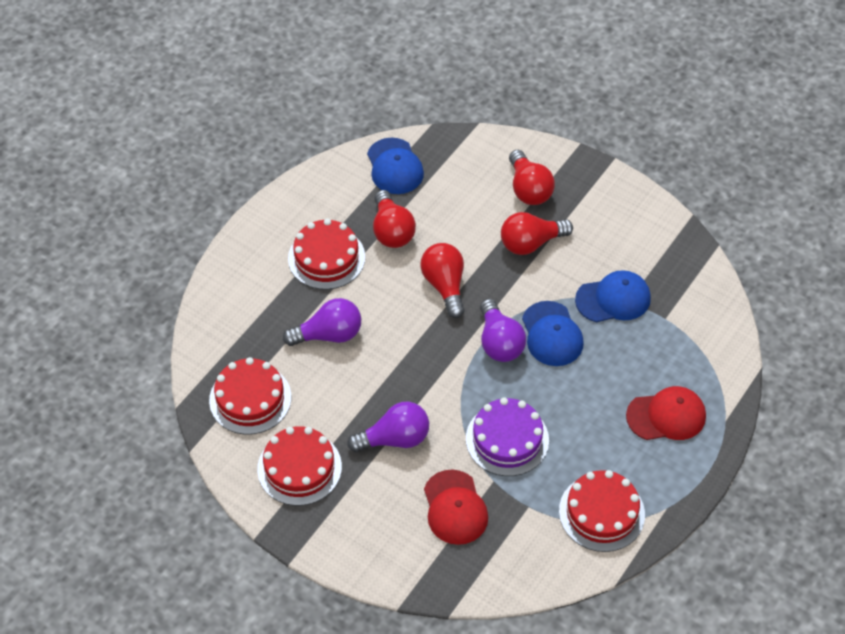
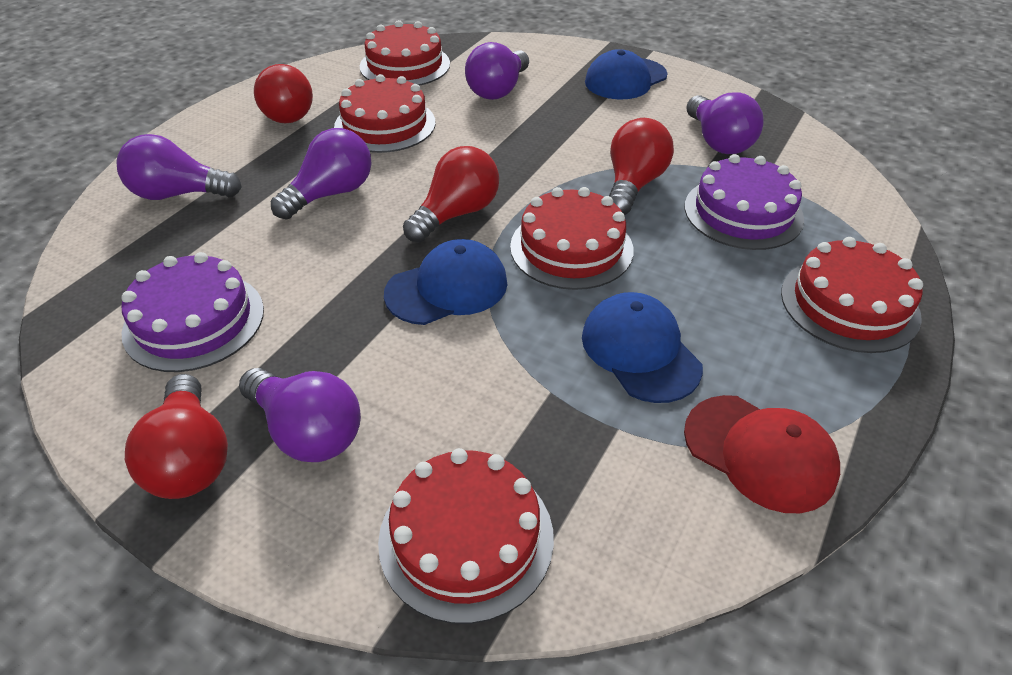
purple cake: [466,397,549,476] = 1 -> [121,252,264,372] [685,154,804,250] = 2
purple light bulb: [283,298,361,346] [347,402,429,452] [480,299,526,362] = 3 -> [117,134,242,200] [239,368,361,462] [271,128,372,219] [465,42,529,100] [686,92,764,154] = 5
red cake: [209,357,291,435] [257,426,342,506] [288,218,365,290] [559,470,645,552] = 4 -> [334,74,436,153] [360,20,450,86] [378,448,554,624] [510,187,633,290] [781,237,923,353] = 5
red cap: [424,470,488,545] [626,386,706,440] = 2 -> [684,395,840,513] = 1

